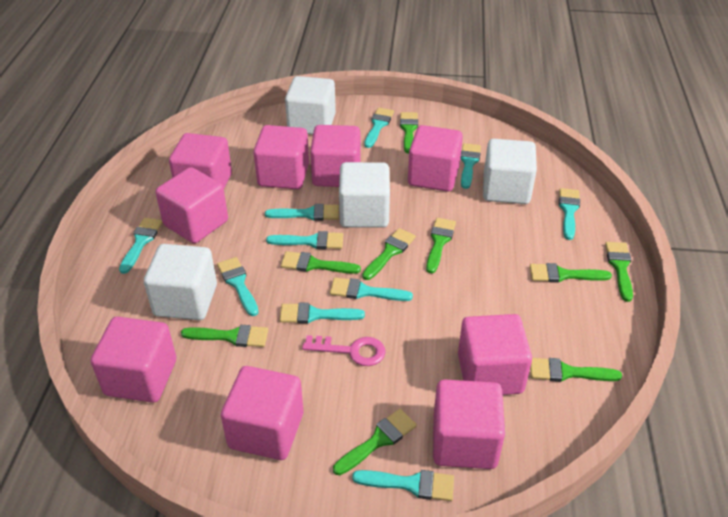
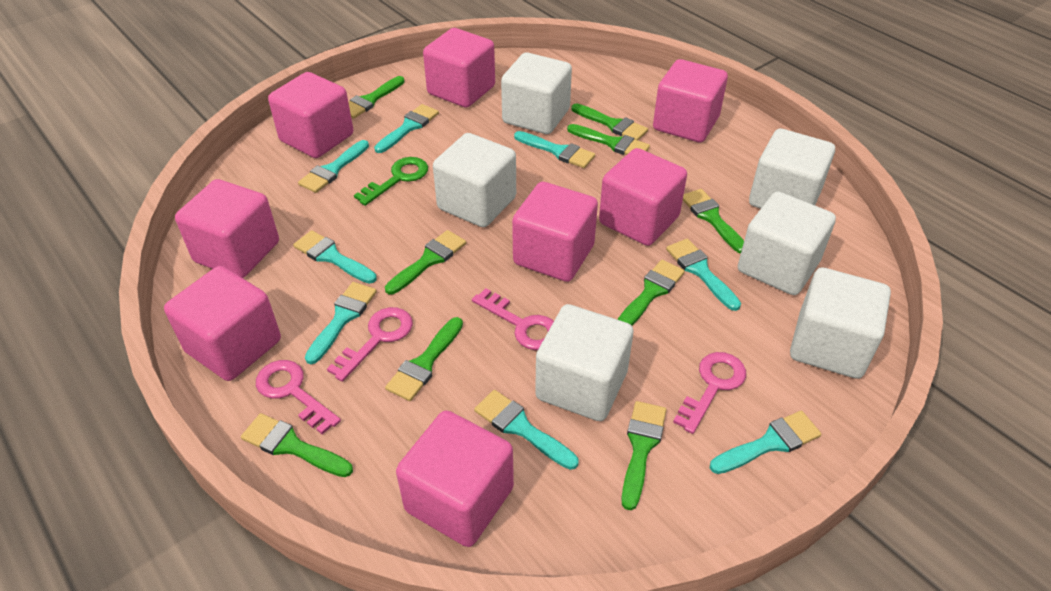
green key: none = 0 -> [354,157,428,206] = 1
pink cube: [91,317,176,403] [155,167,228,243] [169,133,232,188] [221,366,304,460] [253,125,309,189] [310,125,361,187] [408,125,463,192] [433,379,505,469] [458,314,532,395] = 9 -> [164,266,281,381] [175,179,279,278] [268,72,353,158] [396,410,514,547] [423,28,495,108] [512,182,598,282] [599,148,687,246] [653,59,728,142] = 8
pink key: [302,335,386,366] = 1 -> [256,360,341,435] [327,307,413,382] [472,288,554,350] [673,352,746,434] = 4
turquoise brush: [119,218,163,274] [217,257,259,316] [265,204,339,221] [266,231,343,249] [280,303,365,324] [330,278,413,301] [352,470,454,501] [364,108,394,148] [460,143,481,189] [559,188,580,240] = 10 -> [293,230,377,284] [298,140,369,193] [305,282,377,364] [374,104,439,153] [474,390,579,470] [514,131,595,168] [666,238,741,311] [710,411,821,474] = 8
white cube: [144,244,217,320] [285,76,336,135] [339,162,390,228] [483,139,537,204] = 4 -> [433,133,516,227] [501,52,572,134] [535,304,633,421] [738,192,836,295] [749,129,835,209] [790,267,891,379] = 6

